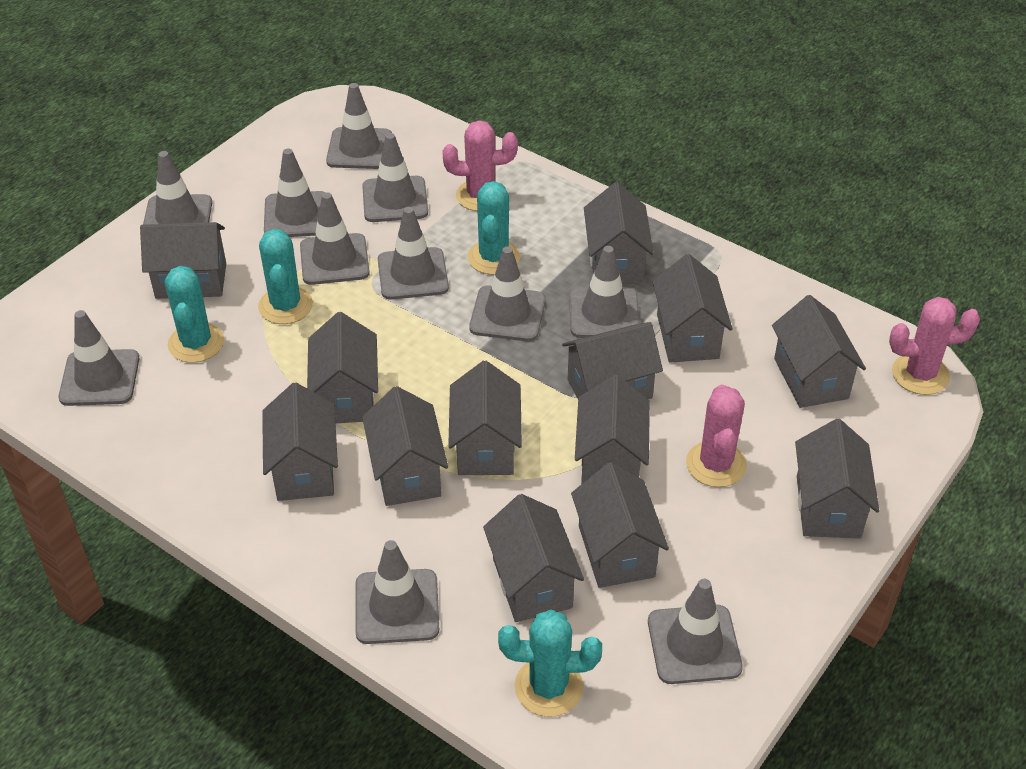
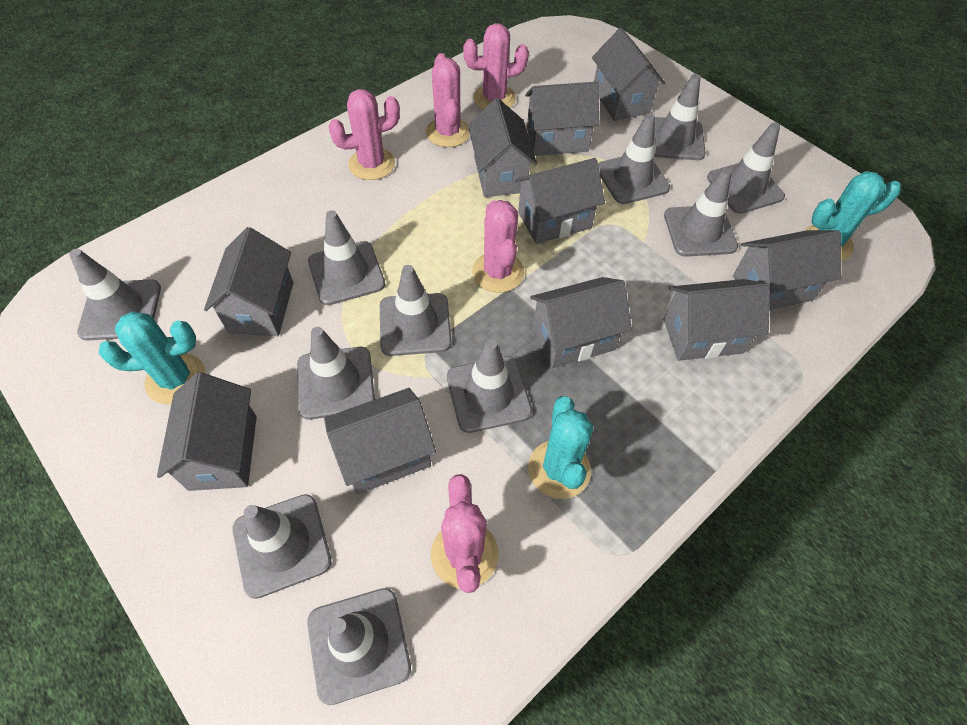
grey house: [140,222,226,299] [262,383,338,501] [307,312,378,423] [362,386,448,506] [448,361,522,475] [483,494,584,622] [562,322,663,399] [571,462,669,588] [575,375,650,484] [584,182,654,284] [652,254,733,362] [772,295,866,408] [795,419,879,538] = 13 -> [157,372,257,491] [204,227,293,336] [324,388,436,495] [468,98,537,197] [515,158,605,244] [525,82,600,156] [530,277,632,368] [592,28,665,121] [663,279,770,361] [733,230,841,310] = 10
pink cactus: [443,120,518,211] [686,385,747,487] [889,297,980,395] = 3 -> [328,89,400,180] [426,53,470,147] [431,474,498,593] [463,23,529,110] [472,200,524,293] = 5
turquoise cactus: [165,266,224,363] [258,229,313,324] [468,181,520,275] [498,609,602,717] = 4 -> [99,311,206,404] [528,396,593,499] [804,171,901,261] = 3

